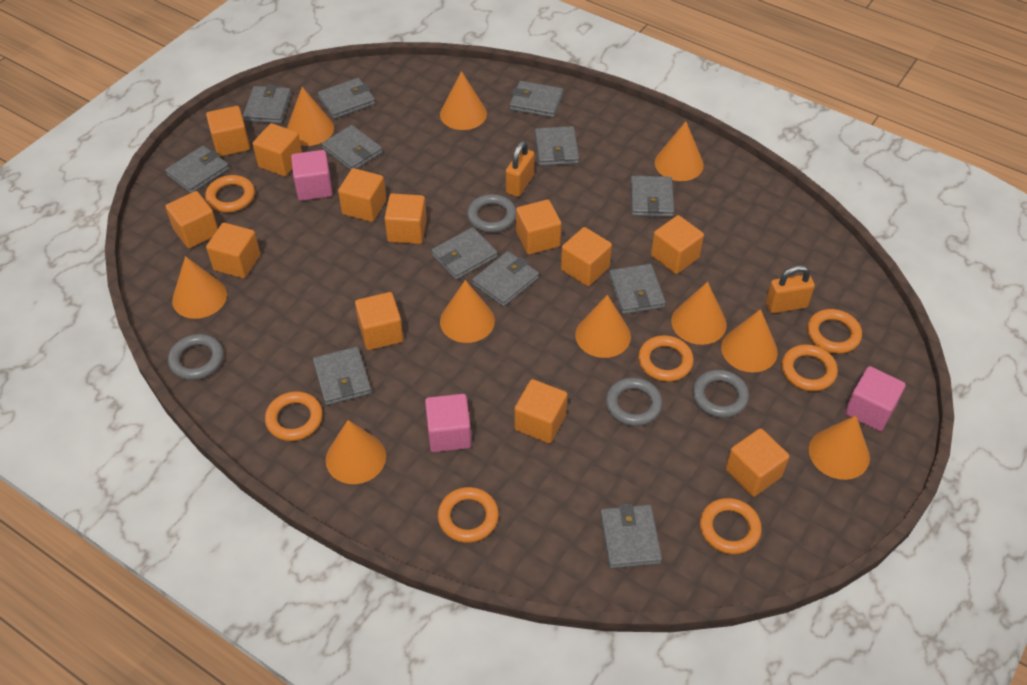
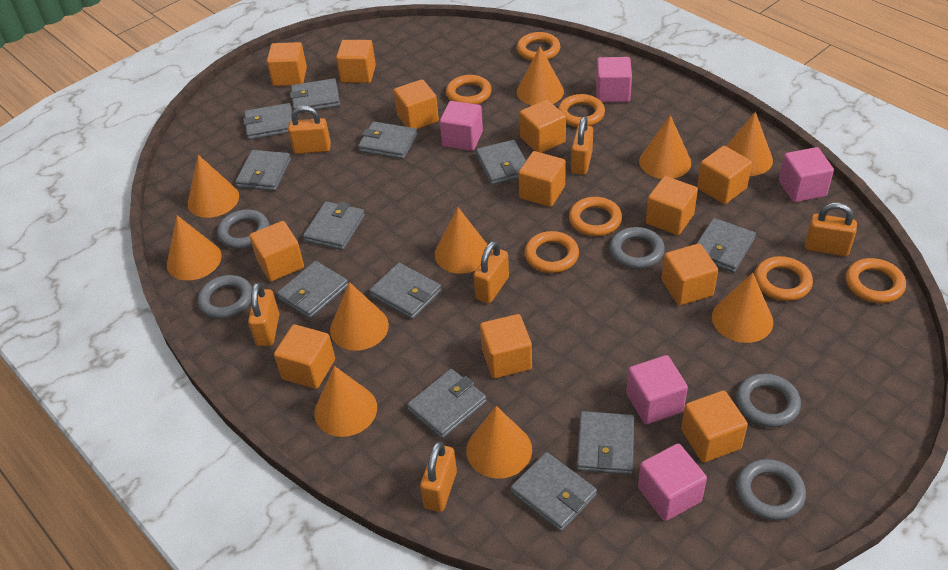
grey ring: [168,334,224,380] [467,194,516,233] [606,377,663,426] [692,370,749,418] = 4 -> [198,275,252,319] [217,209,269,249] [609,227,665,269] [736,373,801,427] [736,459,806,520] = 5
orange padlock: [506,141,534,197] [766,265,815,313] = 2 -> [248,282,279,346] [288,106,331,154] [420,441,457,512] [473,241,509,304] [571,116,593,175] [805,203,857,256] = 6
pink cube: [291,150,333,201] [425,394,471,452] [845,366,906,431] = 3 -> [440,101,483,151] [596,57,632,102] [626,355,688,424] [638,444,707,521] [779,147,834,202] = 5

